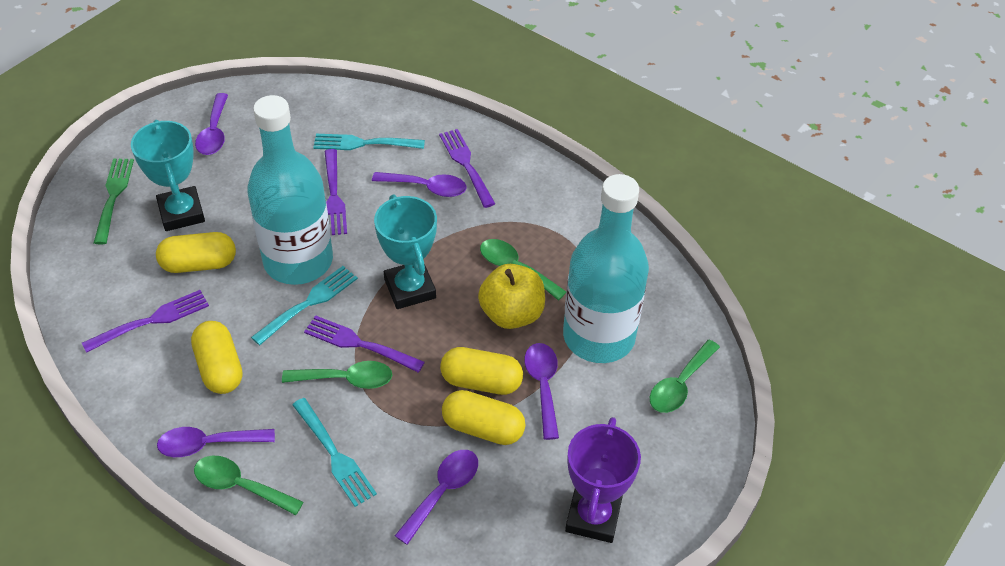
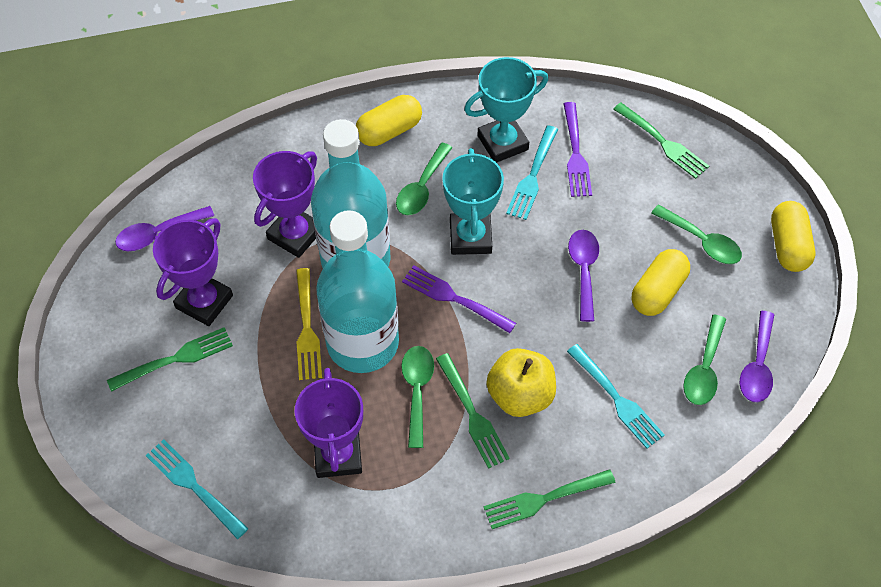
green fork: [94,159,134,244] = 1 -> [107,327,233,392] [436,353,510,469] [484,469,616,529] [613,102,709,179] = 4
purple fork: [82,290,209,353] [304,315,425,373] [324,149,347,235] [439,129,495,208] = 4 -> [402,265,516,333] [564,102,592,197] = 2
purple spoon: [157,427,275,457] [195,93,228,155] [372,172,466,197] [395,450,478,545] [524,343,559,440] = 5 -> [115,206,214,251] [568,230,599,322] [740,311,774,402] = 3
purple trophy: [565,417,641,543] = 1 -> [153,218,233,326] [253,151,317,258] [295,368,363,478] = 3
yellow capsule: [156,232,236,273] [191,321,242,394] [440,347,523,395] [442,390,525,445] = 4 -> [356,95,422,146] [632,249,690,316] [771,201,815,272] = 3
yellow fork: none = 0 -> [296,268,322,380] = 1

